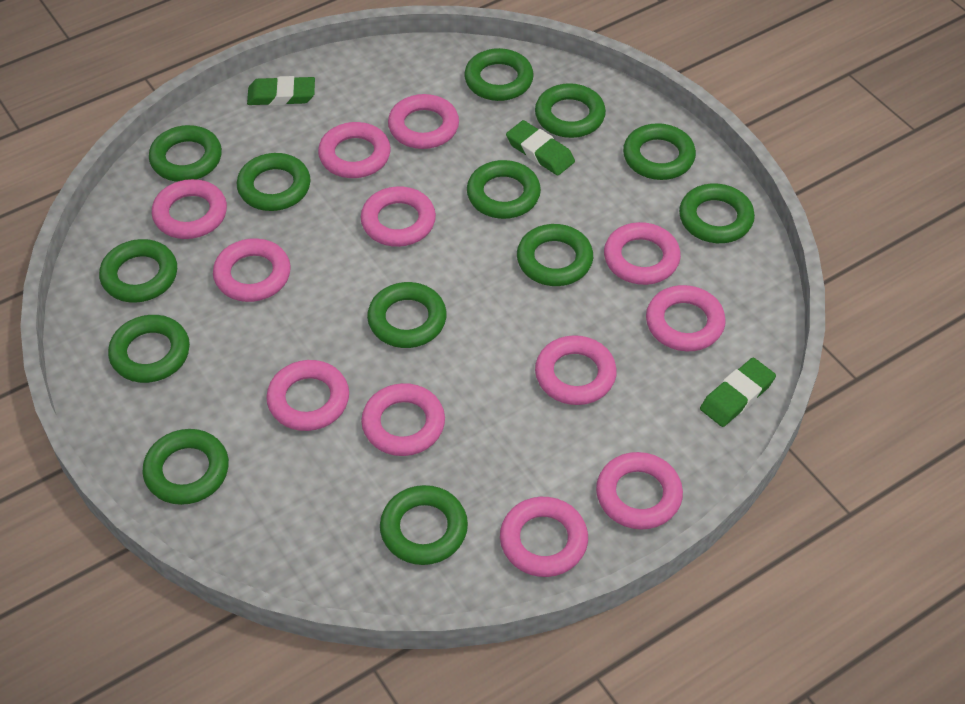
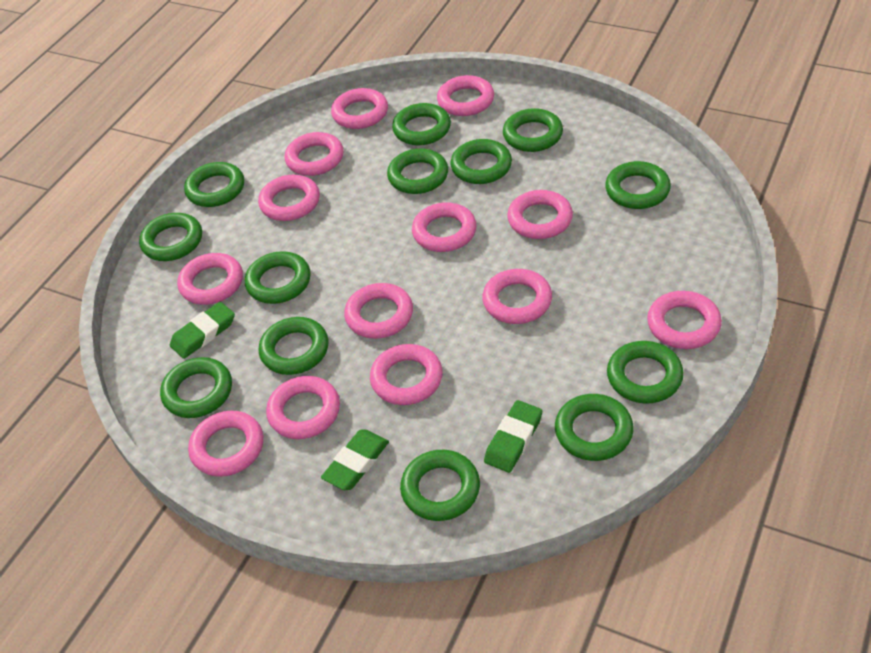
pink ring: [152,179,227,239] [213,238,291,302] [266,360,349,431] [318,122,391,178] [361,186,436,247] [361,383,445,456] [388,94,459,149] [500,497,588,577] [535,335,617,405] [596,452,683,530] [604,222,681,285] [646,285,726,351] = 12 -> [177,253,243,305] [188,411,263,477] [258,175,320,221] [266,376,340,439] [284,132,344,176] [331,88,388,129] [344,283,413,339] [370,344,443,405] [412,202,477,252] [437,75,494,116] [482,269,552,324] [507,190,573,239] [647,291,722,349] = 13

